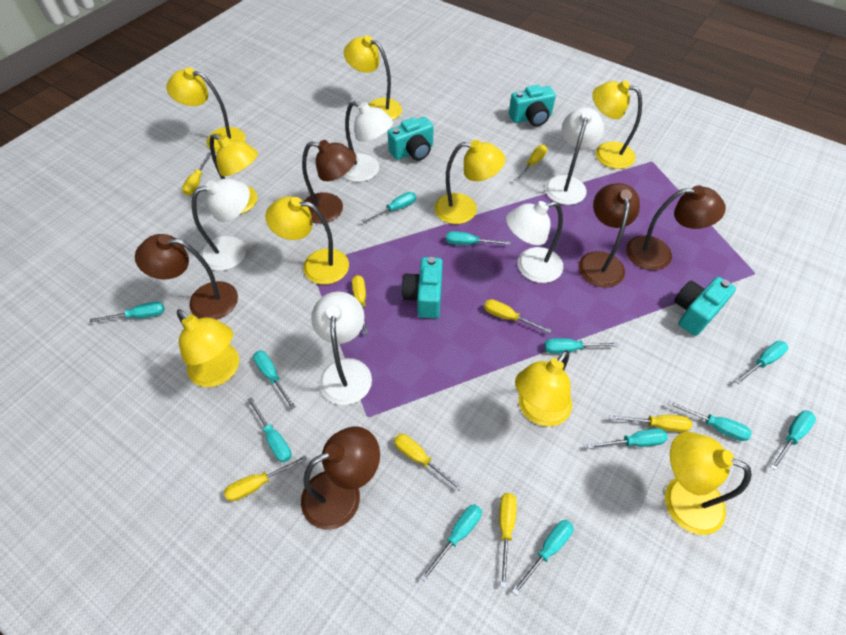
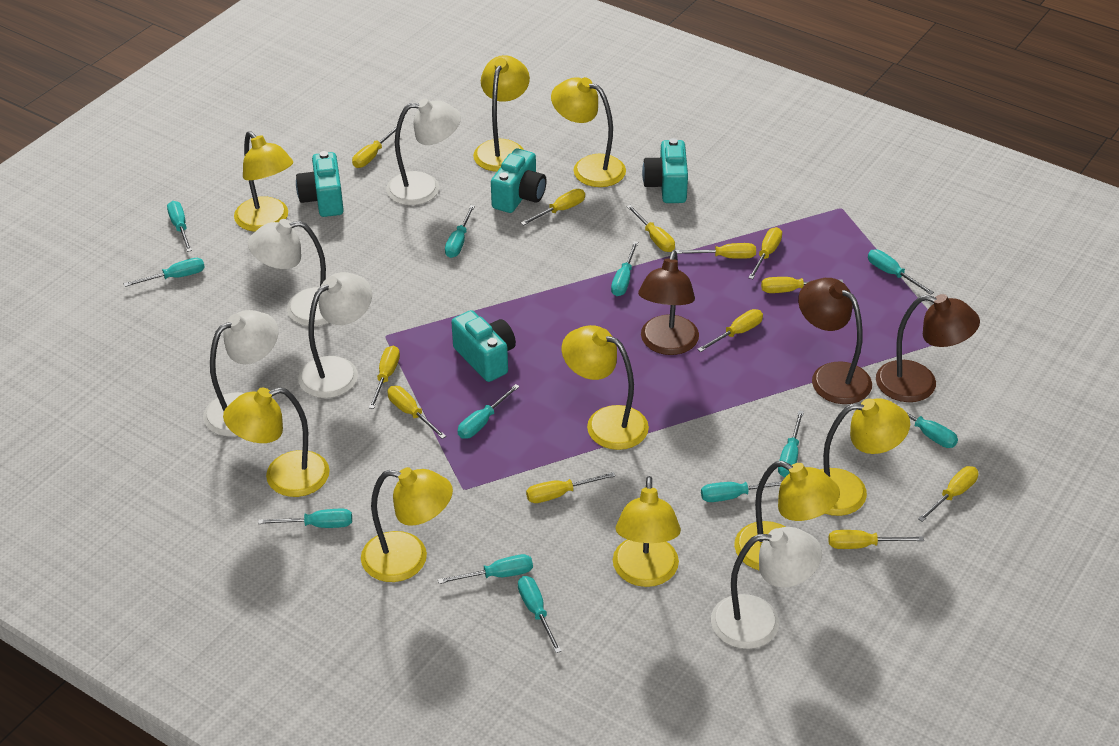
brown lamp: [135,234,238,320] [301,426,380,530] [302,140,356,224] [579,183,640,288] [626,185,726,270] = 5 -> [638,250,699,355] [798,278,872,404] [876,294,980,402] = 3
yellow screwdriver: [182,153,211,195] [224,456,307,501] [352,275,368,334] [394,434,462,491] [484,299,552,333] [499,493,517,588] [514,145,547,181] [610,415,692,432] = 8 -> [352,126,397,168] [369,346,400,409] [388,386,446,439] [521,189,585,226] [526,472,615,503] [626,205,675,252] [676,243,756,259] [697,309,763,352] [748,227,782,279] [761,277,843,293] [828,530,924,549] [918,466,978,522] = 12

